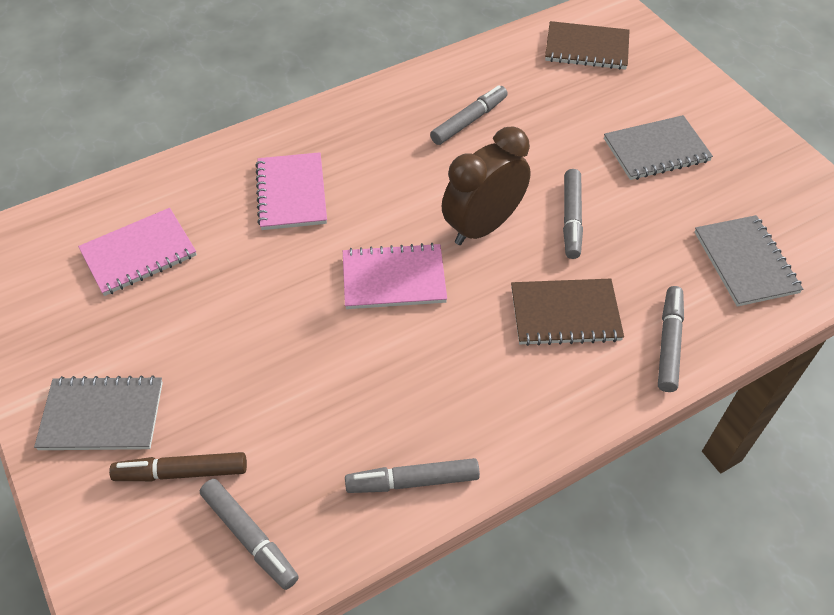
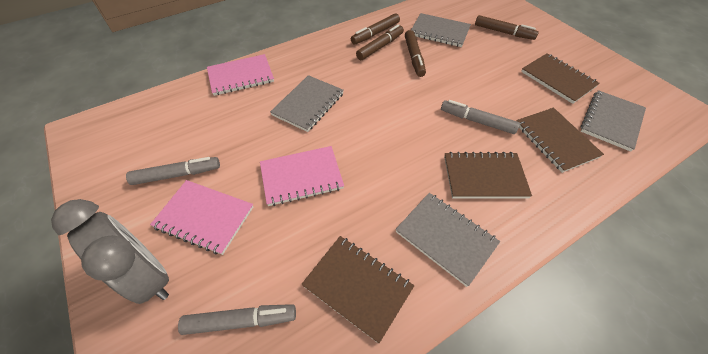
brown clock: [442,127,531,245] = 1 -> none = 0
brown marker: [109,452,247,481] = 1 -> [351,13,400,45] [356,24,404,60] [405,30,426,77] [475,15,539,40] = 4
brown notebook: [511,279,624,346] [545,21,630,70] = 2 -> [301,236,415,344] [444,152,532,198] [516,107,604,173] [521,53,600,104] = 4
grey clock: none = 0 -> [51,199,169,304] = 1
grey marker: [200,479,299,590] [345,458,480,493] [430,85,508,145] [563,169,583,259] [658,286,684,392] = 5 -> [126,157,220,185] [178,304,296,335] [441,100,520,134] = 3
grey notebook: [34,375,163,450] [604,115,713,180] [695,215,803,307] = 3 -> [270,75,344,132] [395,193,500,287] [411,13,471,47] [580,90,646,152] = 4

